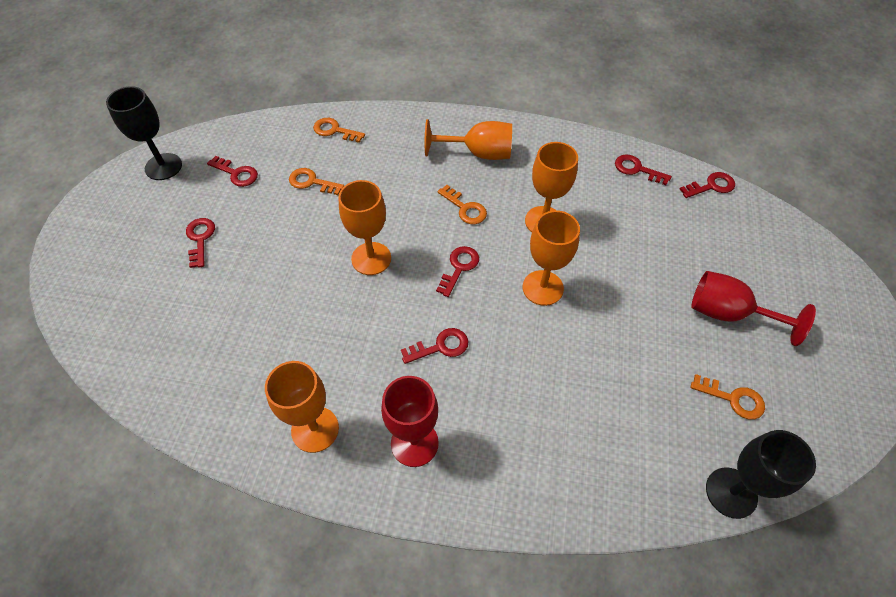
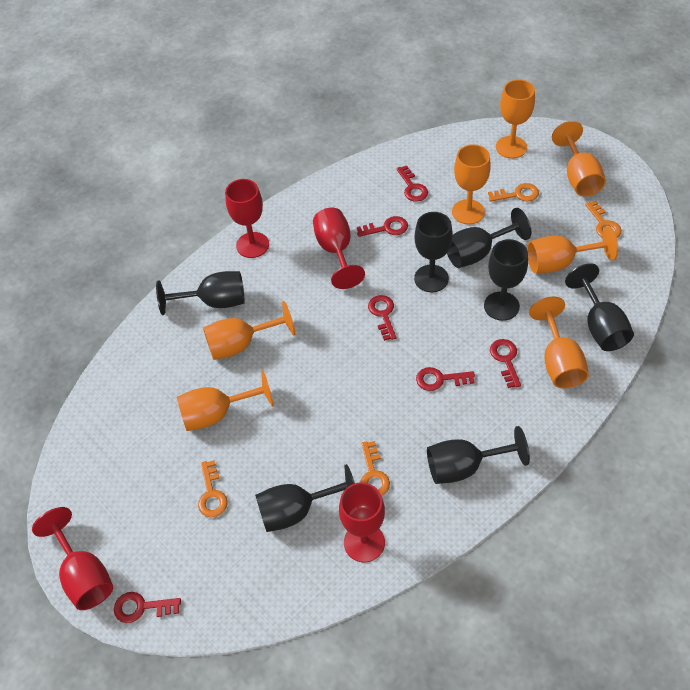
black goblet: [106,86,182,180] [706,430,816,519] = 2 -> [156,271,245,315] [255,464,355,532] [414,212,453,292] [427,426,530,484] [447,208,531,268] [484,239,528,321] [565,263,634,351] = 7
orange goblet: [265,361,339,453] [338,180,391,275] [425,119,512,160] [523,210,580,306] [525,142,578,232] = 5 -> [177,370,274,431] [203,301,295,360] [452,144,491,224] [496,79,535,159] [527,226,618,273] [529,297,589,388] [552,121,606,196] = 7
red goblet: [381,376,439,467] [691,271,816,346] = 2 -> [32,507,113,610] [225,179,269,258] [313,207,365,289] [339,482,385,562] = 4

